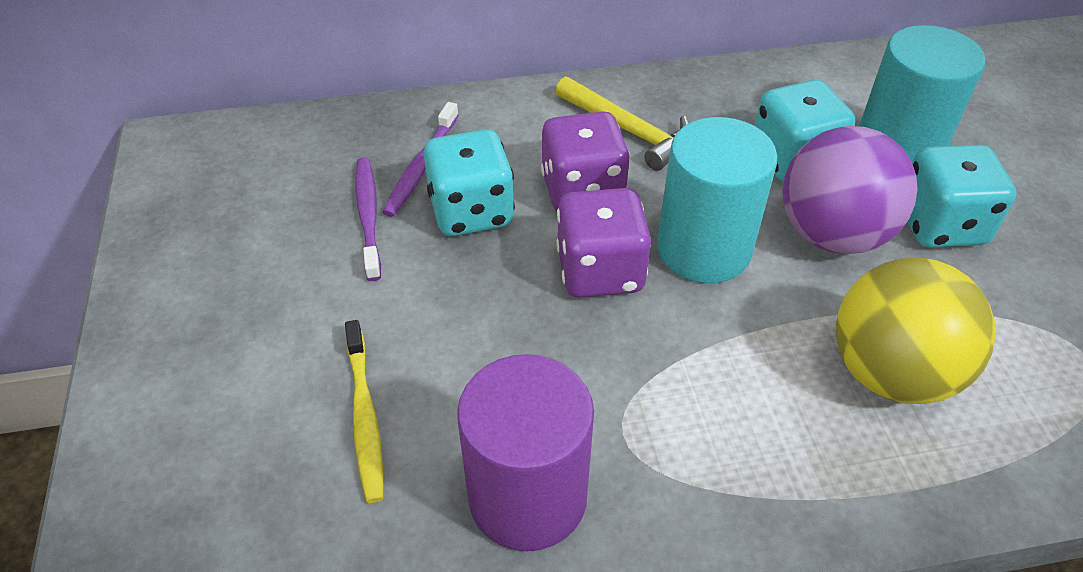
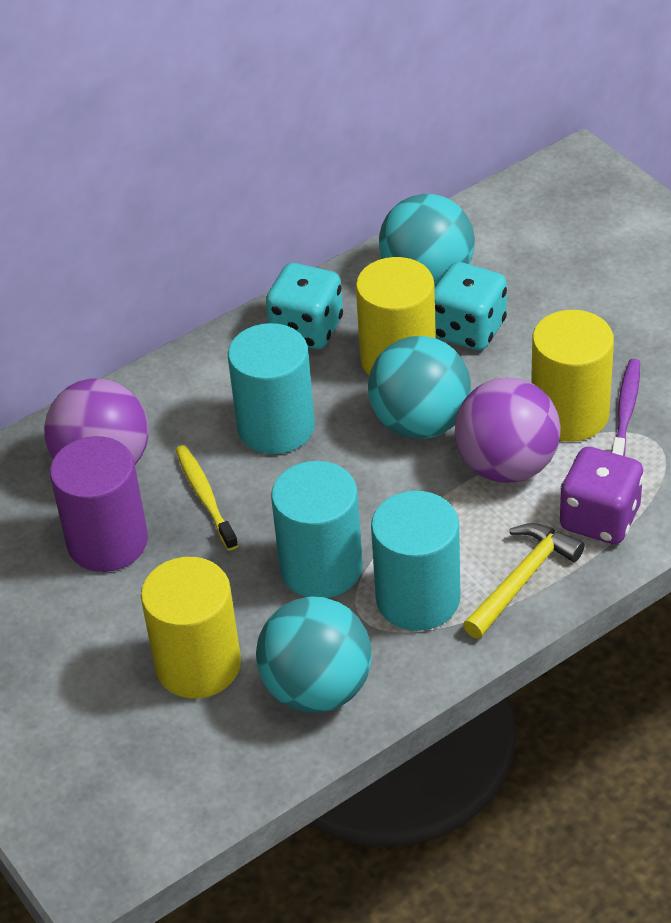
purple ball: [782,126,917,254] = 1 -> [44,378,149,465] [455,378,561,483] = 2
purple dice: [541,111,630,212] [556,188,651,298] = 2 -> [559,447,644,544] = 1
purple toothbrush: [355,157,381,281] [382,102,459,217] = 2 -> [611,359,640,456] = 1
turquoise ball: none = 0 -> [256,596,372,713] [368,336,471,439] [379,194,475,288] = 3
turquoise cylinder: [657,117,778,283] [859,25,985,162] = 2 -> [228,323,315,454] [271,461,363,598] [371,491,460,631] = 3
turquoise dice: [424,129,515,236] [754,80,855,182] [908,145,1016,248] = 3 -> [266,263,343,349] [434,262,507,350] = 2
yellow ball: [836,257,996,404] = 1 -> none = 0
yellow cylinder: none = 0 -> [141,557,241,699] [356,257,436,376] [531,310,614,442] = 3

